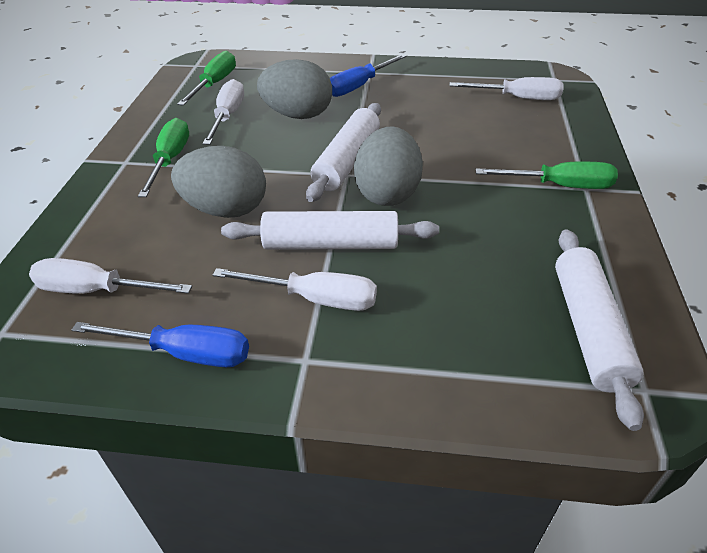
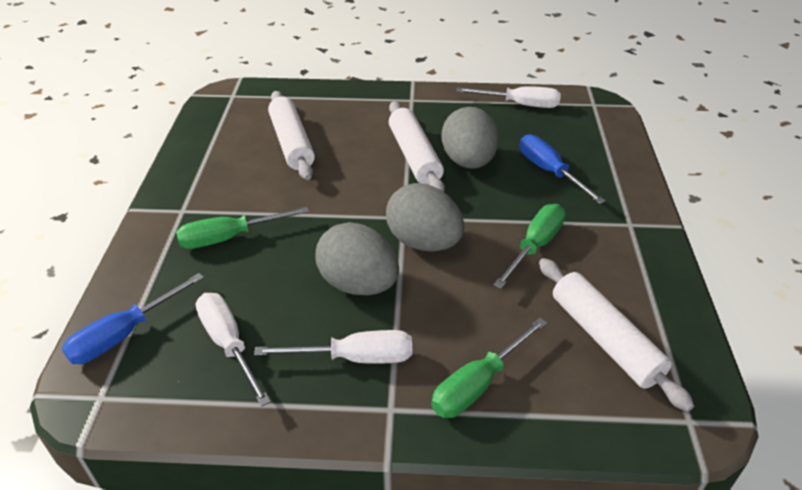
white screwdriver: [29,258,192,294] [203,79,244,145] [213,268,377,311] [449,77,564,100] = 4 -> [196,293,271,407] [254,330,412,364] [456,86,561,108] = 3

